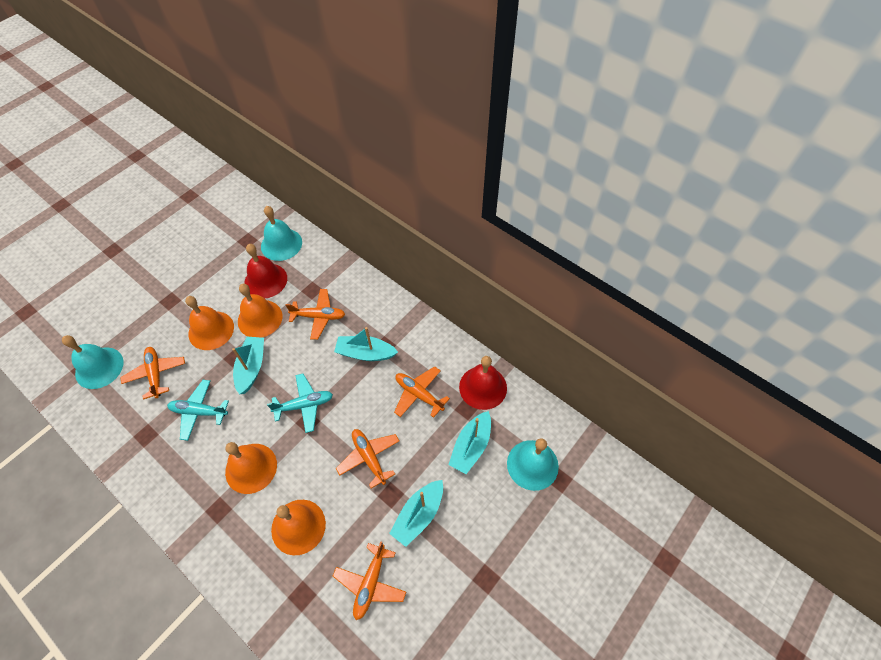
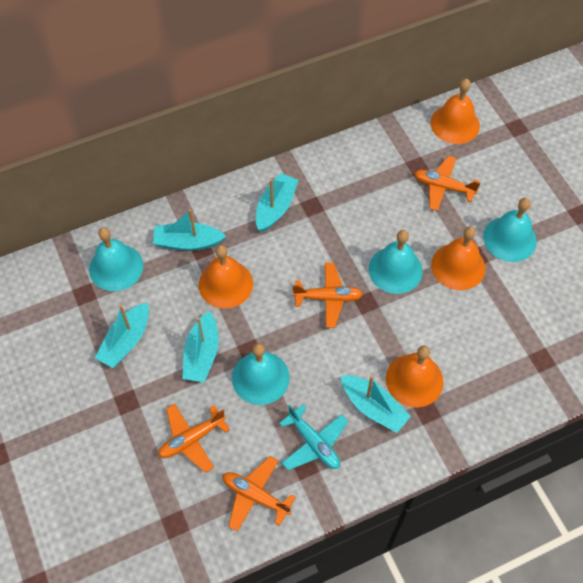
orange plane: [120,347,185,400] [285,289,345,340] [333,541,406,620] [336,429,399,489] [394,366,450,418] = 5 -> [158,404,230,473] [222,456,296,531] [292,263,363,328] [414,156,480,211] = 4
red bell: [244,244,287,298] [459,356,507,410] = 2 -> none = 0
turquoise bell: [62,335,123,389] [261,206,302,261] [507,438,559,491] = 3 -> [89,227,143,291] [232,343,290,405] [369,230,423,294] [483,198,537,262] = 4
turquoise boat: [232,337,264,394] [334,327,398,361] [389,480,443,547] [448,411,491,474] = 4 -> [95,302,149,368] [153,209,226,251] [182,311,219,382] [256,173,299,232] [341,375,411,433] = 5
turquoise plane: [167,380,229,441] [267,373,333,433] = 2 -> [279,404,348,470] = 1

